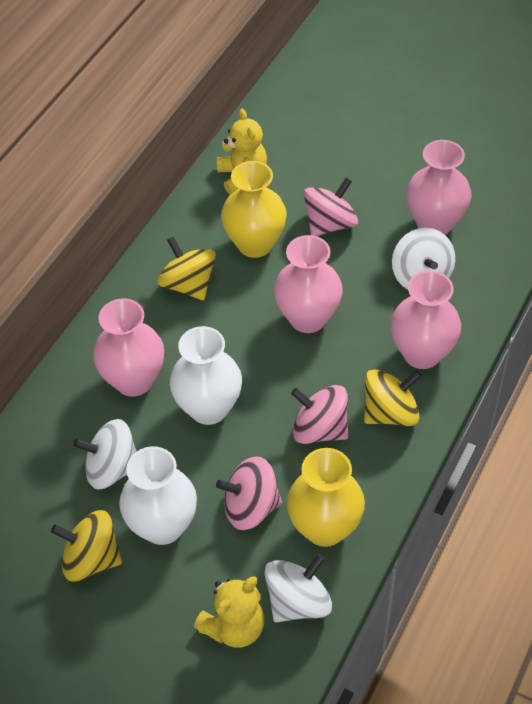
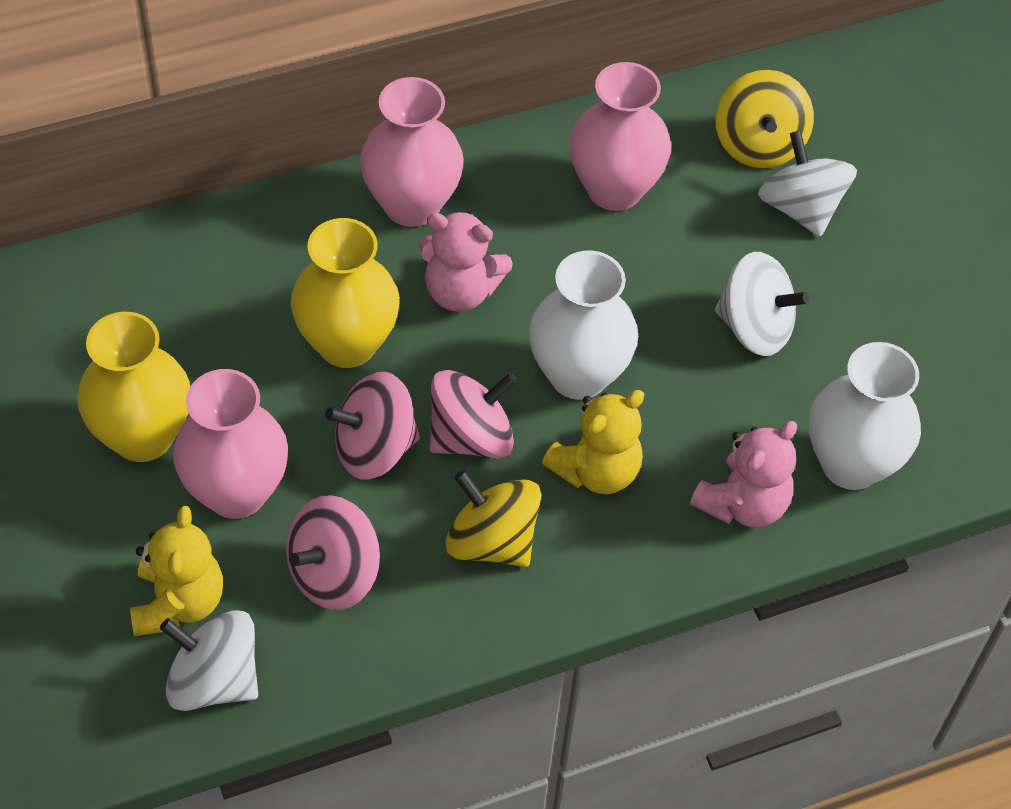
pink teddy bear: none = 0 -> [419,211,513,312] [690,421,797,527] = 2
pink vase: [93,298,164,397] [274,235,343,333] [391,270,461,369] [406,140,472,235] = 4 -> [173,369,288,519] [360,77,464,227] [569,62,671,211] = 3
yellow spinning top: [51,510,122,582] [157,237,216,300] [364,369,422,426] = 3 -> [445,470,541,567] [715,70,814,168] = 2

